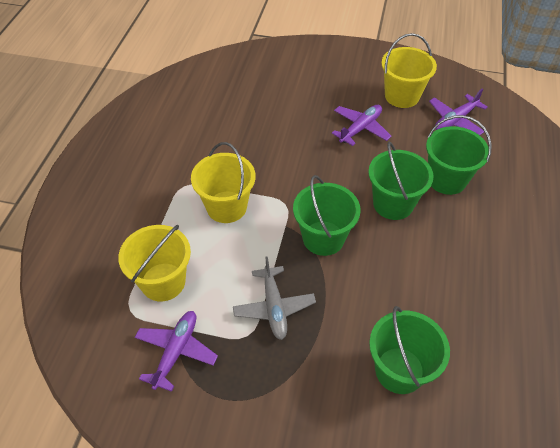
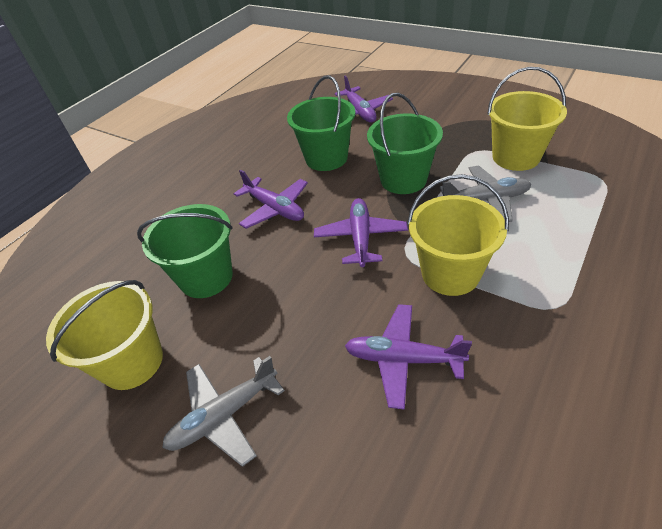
green bucket: [293,175,361,256] [368,141,434,220] [369,306,450,394] [426,115,492,195] = 4 -> [137,204,233,298] [287,75,356,171] [367,93,443,194] = 3
grey plane: [233,256,316,340] = 1 -> [162,356,285,467] [440,165,532,222] = 2
purple plane: [135,311,218,392] [332,105,391,146] [429,89,488,135] = 3 -> [234,169,308,229] [314,198,408,267] [335,75,393,122] [345,304,472,410] = 4

